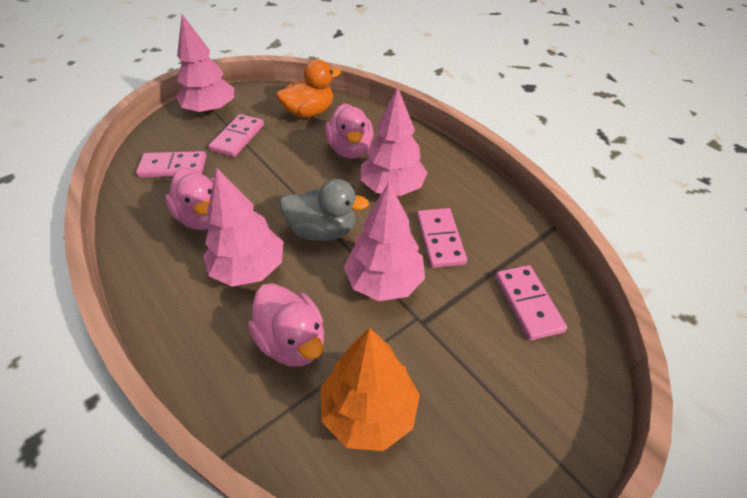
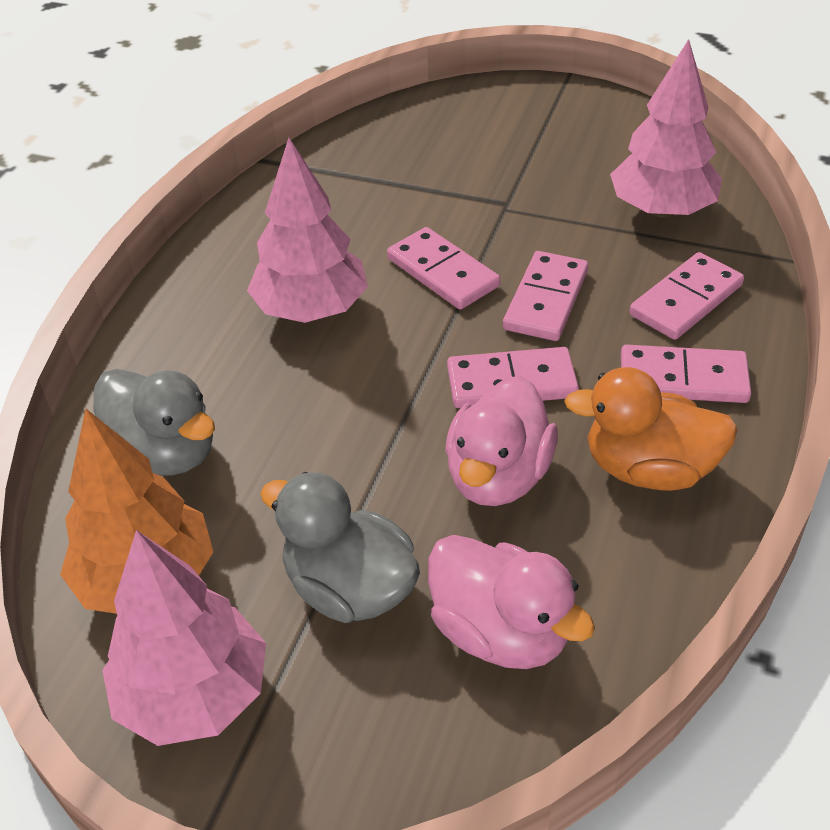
grey duck: [280,179,369,241] = 1 -> [94,369,215,476] [260,472,420,623] = 2
pink domino: [136,151,206,178] [209,114,264,157] [417,208,467,268] [495,265,567,341] = 4 -> [387,227,500,310] [447,347,579,408] [503,251,588,341] [621,345,751,403] [629,252,744,340] = 5
pink duck: [165,168,214,230] [248,283,324,367] [325,103,374,159] = 3 -> [428,535,595,669] [445,376,558,506] = 2
pink tree: [176,14,234,114] [203,167,283,287] [344,182,425,301] [360,87,427,196] = 4 -> [102,530,266,746] [247,138,368,323] [610,39,722,218] = 3

